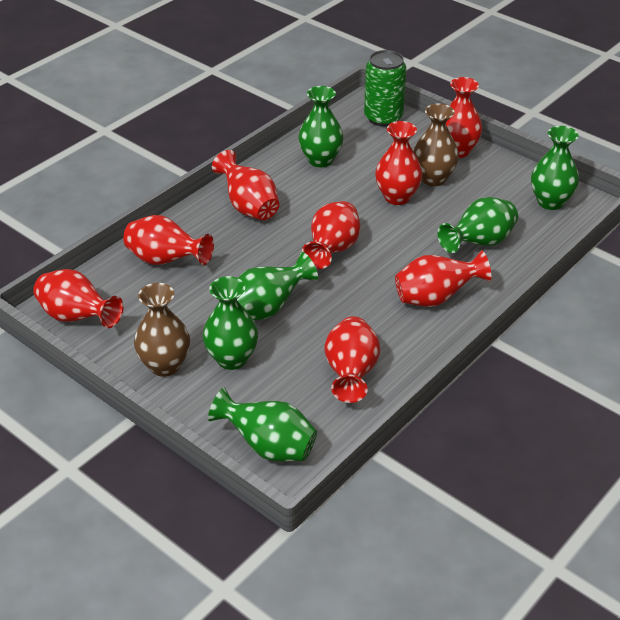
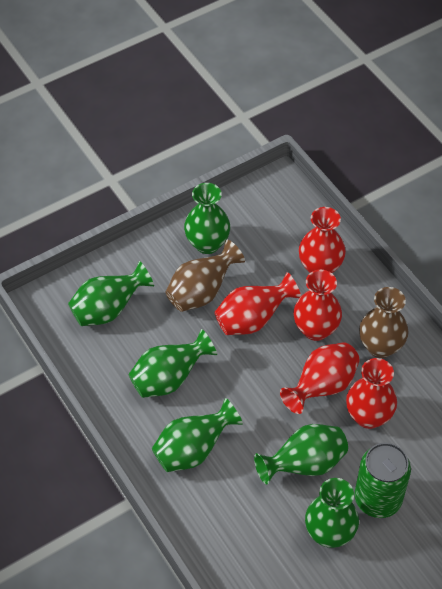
red vase: [33,269,124,328] [123,215,214,265] [212,150,279,220] [302,201,360,269] [324,316,380,403] [375,121,422,205] [395,250,491,307] [446,77,482,158] = 8 -> [214,272,301,335] [280,342,359,414] [294,270,342,341] [299,207,346,273] [346,358,397,429] = 5

